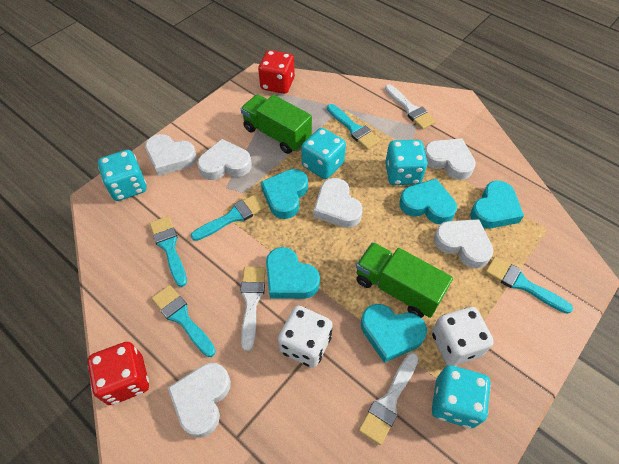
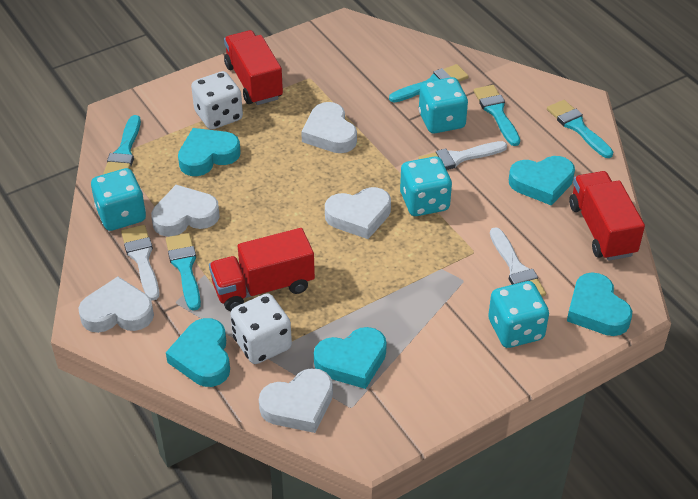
green truck: [241,94,312,154] [356,242,453,318] = 2 -> none = 0
red dice: [87,342,149,405] [258,50,295,94] = 2 -> none = 0
red truck: none = 0 -> [209,228,315,311] [224,30,283,105] [569,171,645,261] = 3
white heart: [145,134,197,176] [168,363,231,438] [197,139,252,180] [314,178,363,228] [424,138,476,180] [434,219,494,268] = 6 -> [78,277,154,333] [151,185,220,237] [259,368,333,433] [301,102,357,153] [325,187,391,239] = 5

